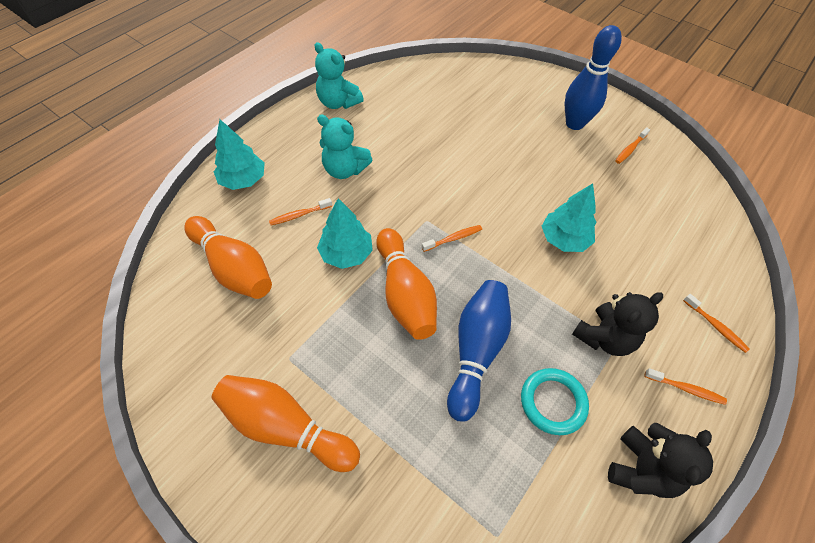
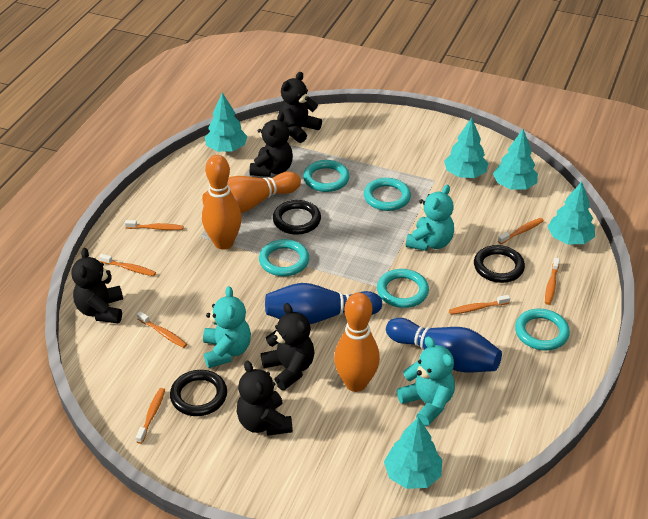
black ring: none = 0 -> [170,370,227,416] [273,200,321,235] [474,245,525,283] = 3
black teddy bear: [572,292,663,356] [608,423,713,498] = 2 -> [71,248,123,323] [236,360,293,436] [250,112,293,177] [261,303,314,390] [279,72,322,143] = 5
orange toothbrush: [269,198,332,226] [422,225,482,252] [615,127,650,164] [644,368,727,405] [683,294,750,353] = 5 -> [99,254,156,276] [125,220,184,230] [136,388,165,444] [137,311,187,348] [449,295,510,314] [498,218,544,244] [545,258,560,305] = 7
turquoise ring: [521,368,589,435] = 1 -> [259,239,309,276] [303,160,350,192] [364,178,411,211] [377,269,429,308] [515,309,570,351] = 5
turquoise teddy bear: [315,42,364,109] [317,114,372,179] = 2 -> [203,286,251,368] [397,336,455,426] [406,185,454,251] = 3
turquoise tree: [214,119,265,190] [317,198,373,269] [542,183,596,252] = 3 -> [205,93,248,152] [384,417,442,489] [444,118,488,178] [493,129,538,190] [547,182,595,244] = 5

